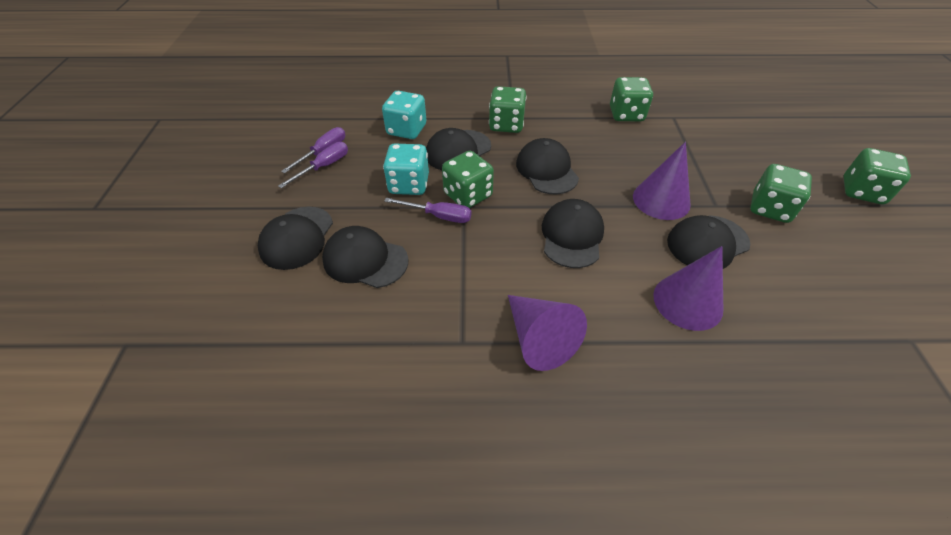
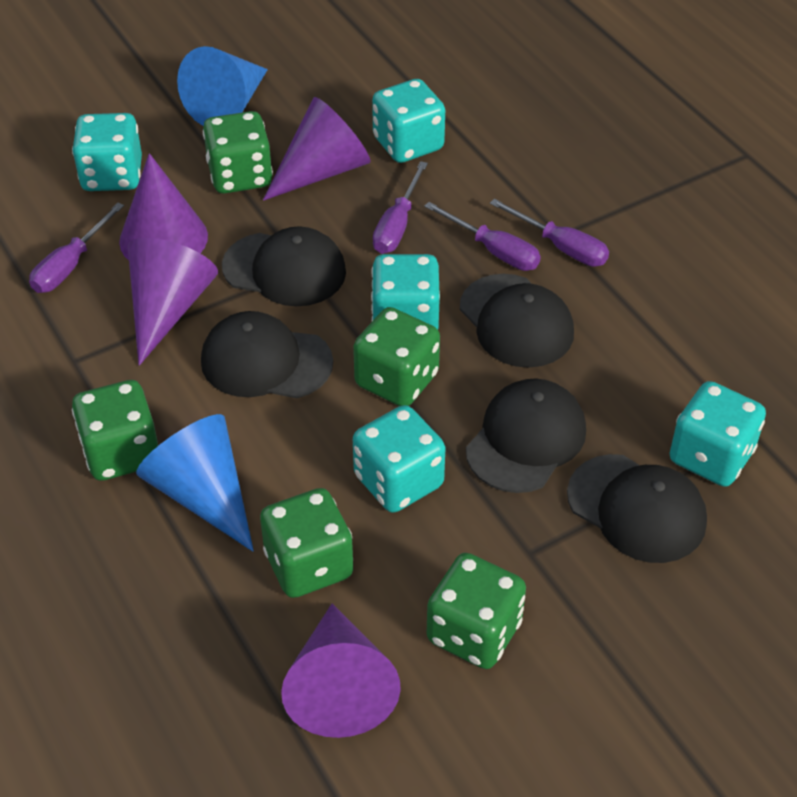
black cap: [258,207,333,270] [322,226,408,288] [426,128,491,170] [516,138,579,195] [542,199,604,268] [667,215,750,269] = 6 -> [201,311,333,398] [222,226,346,306] [460,274,574,368] [466,378,586,493] [567,454,707,563] = 5
blue cone: none = 0 -> [136,414,254,552] [177,46,268,126] = 2
purple cone: [508,295,587,371] [633,142,691,220] [653,246,723,331] = 3 -> [119,153,208,260] [128,238,218,366] [263,97,370,201] [281,604,401,738] = 4
purple screwdriver: [278,142,348,188] [281,127,345,173] [384,198,471,223] = 3 -> [29,203,124,293] [373,161,428,254] [424,202,541,271] [490,199,609,267] = 4
turquoise dice: [382,91,426,139] [383,143,429,195] = 2 -> [72,113,142,191] [353,405,446,513] [371,254,440,329] [372,79,445,163] [669,381,766,487] = 5

